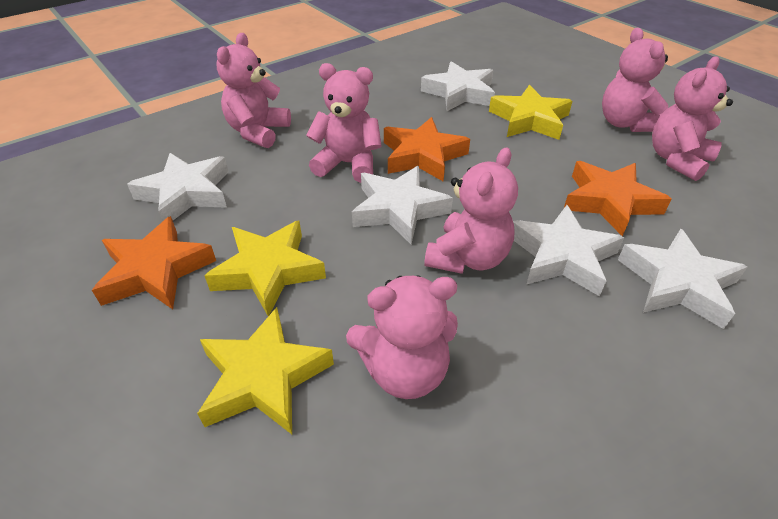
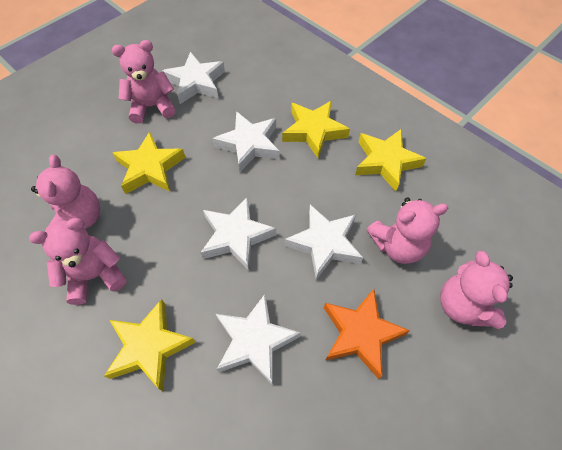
orange star: [92,216,216,309] [384,117,470,182] [564,161,672,236] = 3 -> [324,289,410,379] = 1
pink teddy bear: [216,33,291,148] [306,63,382,183] [346,275,458,399] [424,147,518,274] [602,28,668,132] [652,56,733,181] = 6 -> [29,218,126,305] [31,155,100,229] [112,40,176,124] [366,197,448,264] [440,251,513,329] = 5
yellow star: [197,307,334,434] [204,220,326,316] [489,85,572,140] = 3 -> [104,299,196,391] [113,132,186,194] [282,100,350,158] [355,129,427,192] = 4

